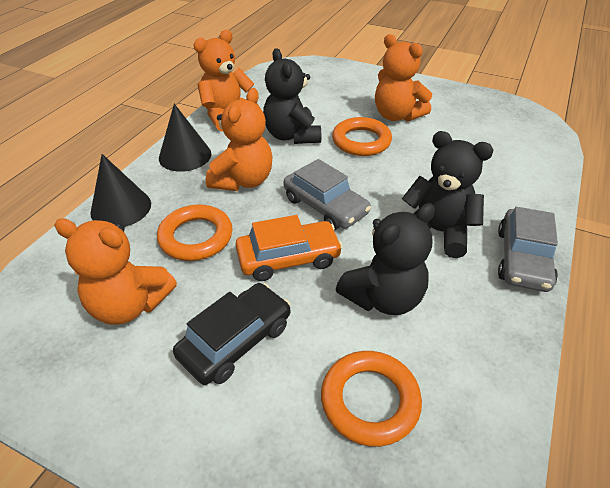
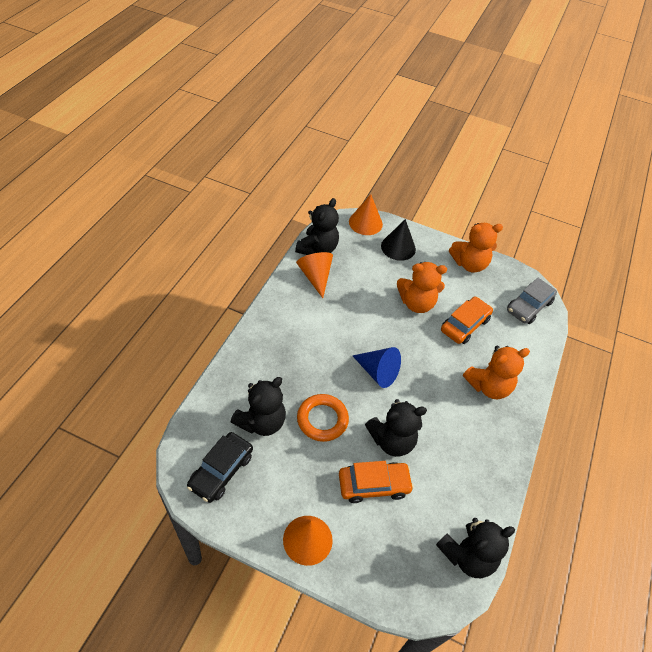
black cone: [90,154,151,227] [159,104,211,172] = 2 -> [381,219,416,261] = 1
black teddy bear: [263,48,321,144] [336,203,435,315] [402,131,494,258] = 3 -> [231,377,286,436] [295,198,339,255] [365,399,427,457] [436,518,515,578] = 4
blue cone: none = 0 -> [352,347,401,388] = 1
grey car: [283,159,371,230] [498,207,558,292] = 2 -> [507,278,557,324] = 1
orange car: [235,215,343,281] = 1 -> [339,461,414,503] [441,296,493,344] = 2
orange cone: none = 0 -> [283,516,333,566] [296,252,333,298] [349,194,383,235] = 3
orange ring: [157,205,233,261] [321,351,422,447] [332,117,392,156] = 3 -> [297,394,349,442] = 1
orange teddy bear: [54,218,177,325] [194,30,259,131] [206,88,273,191] [375,34,432,121] = 4 -> [397,262,447,313] [449,223,503,273] [463,346,530,399] = 3

